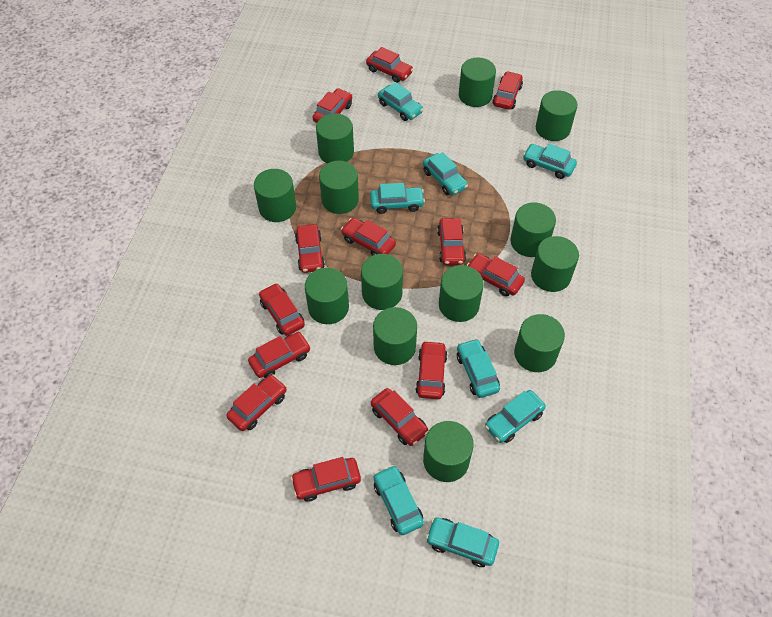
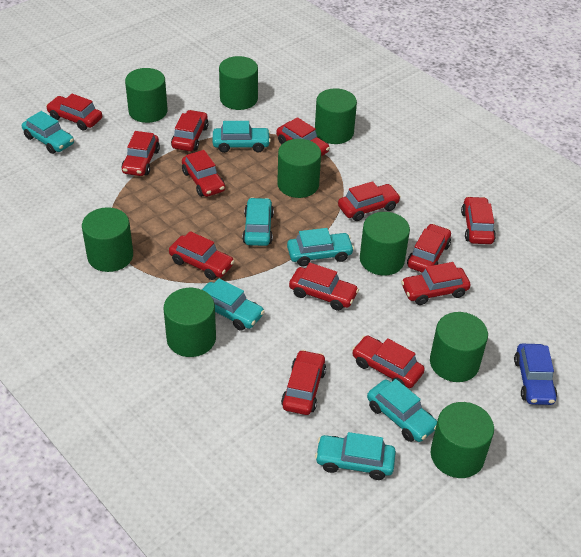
blue car: none = 0 -> [514,344,557,405] = 1
green cylinder: [254,169,296,222] [305,268,349,324] [316,113,354,163] [319,161,359,214] [361,254,403,310] [373,307,417,365] [423,421,474,482] [439,265,484,322] [459,58,496,107] [510,202,556,257] [514,314,565,372] [531,236,579,292] [536,90,578,141] = 13 -> [82,207,133,272] [125,68,168,123] [164,288,216,357] [219,56,258,110] [277,139,321,198] [315,88,357,144] [360,212,410,276] [430,312,488,382] [431,402,494,478] = 9
turquoise car: [370,183,425,214] [374,465,424,535] [378,82,424,121] [423,152,468,195] [426,517,499,567] [457,339,500,398] [485,390,546,443] [523,144,577,179] = 8 -> [22,111,74,154] [202,279,265,331] [213,121,271,153] [242,197,274,246] [287,228,354,266] [315,432,396,480] [367,379,437,442] = 7

